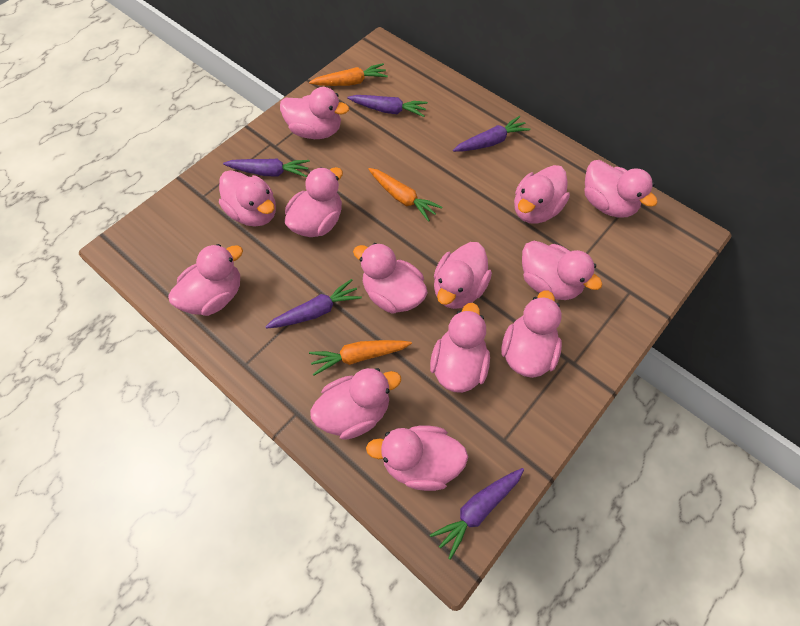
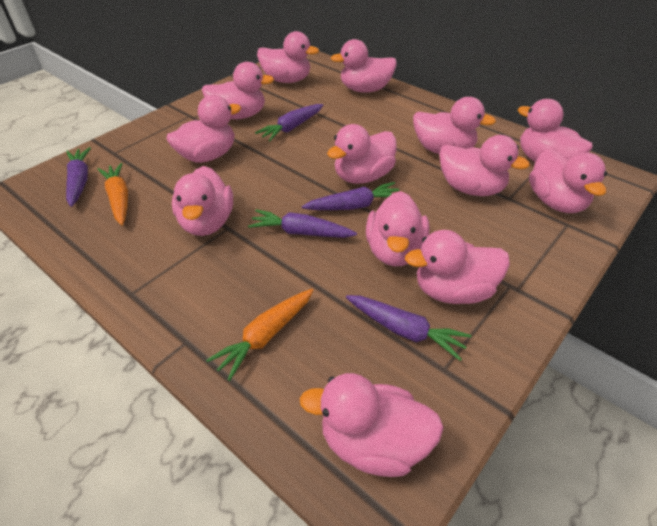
orange carrot: [309,63,388,86] [309,340,412,376] [368,168,442,222] = 3 -> [97,163,128,225] [206,289,314,381] = 2

